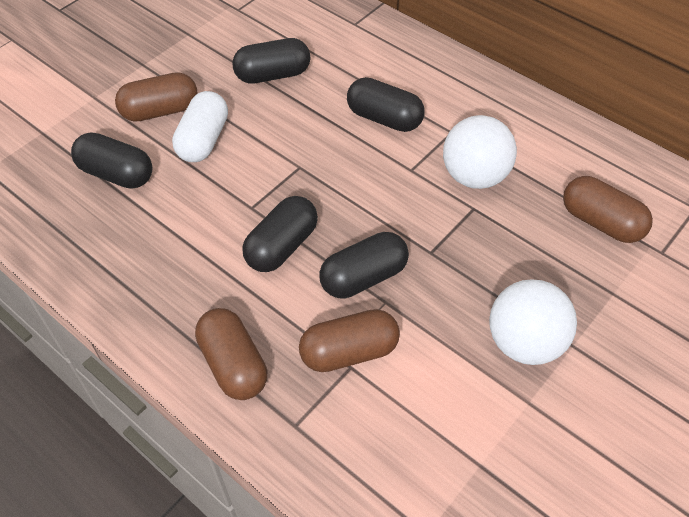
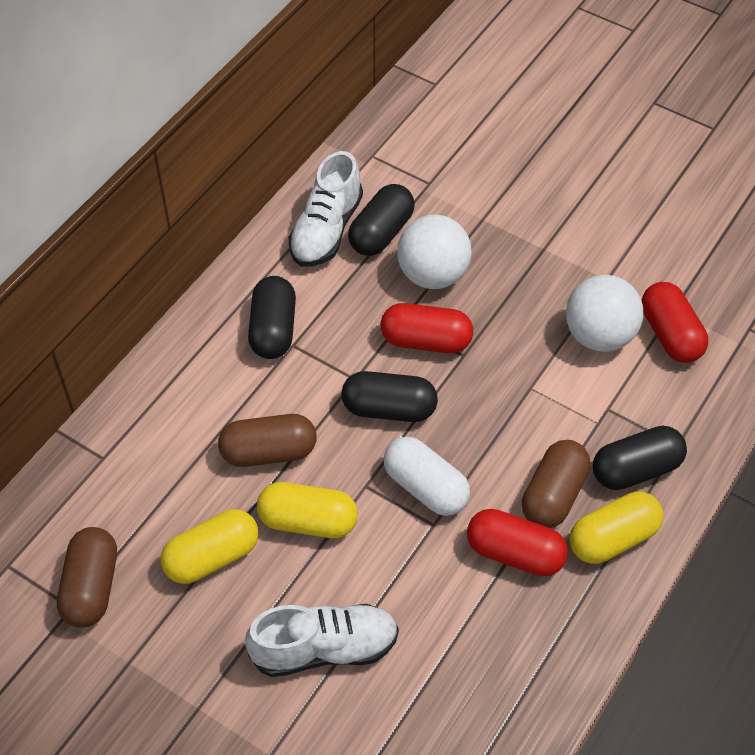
black capsule: [71,132,153,188] [232,38,310,84] [242,196,318,272] [319,232,409,299] [347,77,425,132] = 5 -> [248,276,296,359] [342,371,438,422] [348,184,415,256] [593,426,687,490] = 4
brown capsule: [115,72,198,122] [195,308,267,400] [299,309,400,372] [563,176,653,243] = 4 -> [57,527,117,628] [218,414,317,467] [522,440,590,528] = 3
red capsule: none = 0 -> [381,303,473,353] [467,509,568,576] [642,282,708,363] = 3
white shoe: none = 0 -> [245,604,399,677] [288,151,363,267] = 2
yellow capsule: none = 0 -> [161,509,259,584] [257,482,358,538] [569,491,664,564] = 3

